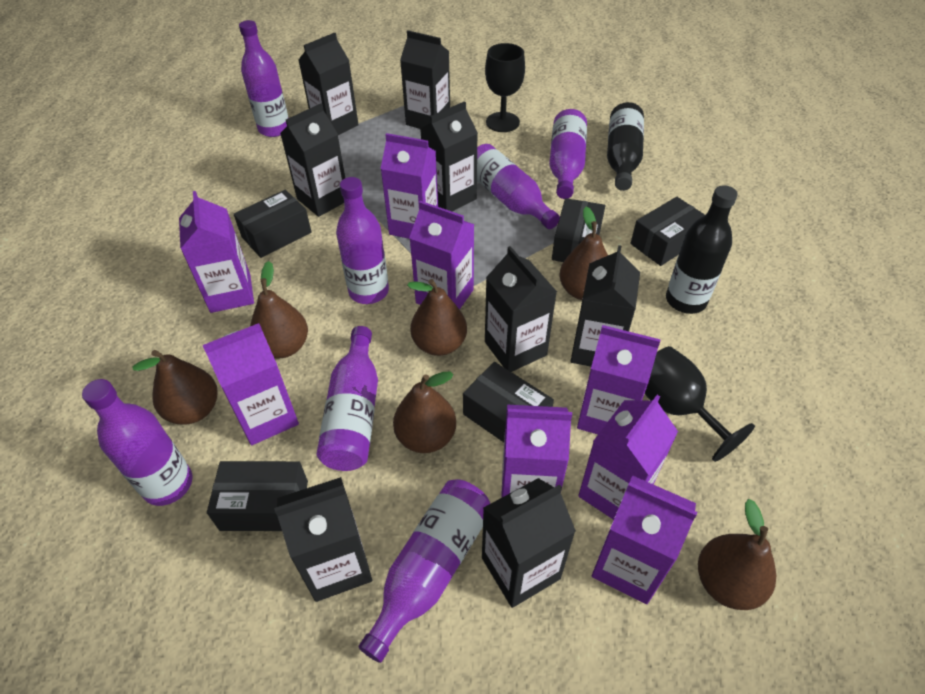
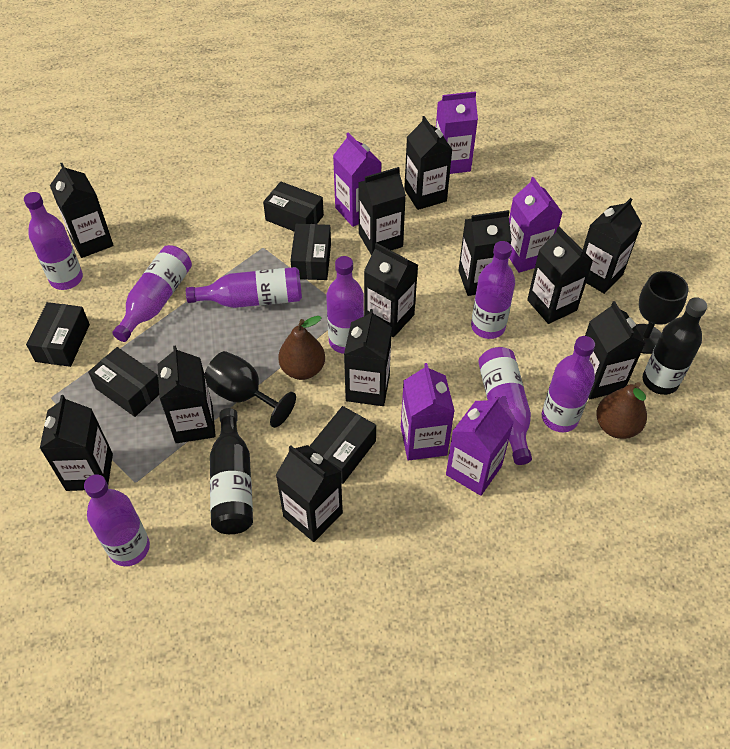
black carton: [274,477,372,602] [280,103,345,217] [298,33,358,135] [400,30,450,129] [420,101,478,211] [482,478,576,608] [485,246,557,372] [570,245,640,367] = 8 -> [40,395,113,491] [50,163,114,258] [158,345,216,443] [276,445,343,542] [344,309,392,406] [358,167,406,256] [364,243,418,337] [404,116,453,210] [458,210,512,296] [527,227,593,324] [583,198,642,294] [585,301,646,399] = 12
brown pear: [133,350,218,424] [250,261,308,358] [393,372,456,453] [407,279,467,356] [559,207,608,300] [698,499,776,610] = 6 -> [278,316,325,380] [596,382,647,439] = 2
purple bottle: [82,379,192,506] [239,20,288,137] [317,326,378,471] [336,177,389,304] [359,479,490,663] [477,144,560,229] [549,109,587,199] = 7 -> [24,192,83,290] [84,474,150,566] [112,245,192,342] [186,267,302,308] [326,256,364,354] [471,241,515,339] [478,347,532,465] [542,336,595,432] = 8
purple carton: [179,191,254,313] [202,323,299,445] [380,133,438,239] [409,201,474,310] [501,405,572,498] [577,325,661,434] [578,395,678,520] [592,475,697,604] = 8 -> [333,133,381,227] [401,363,454,461] [436,91,478,174] [446,396,514,496] [509,177,563,273] = 5

